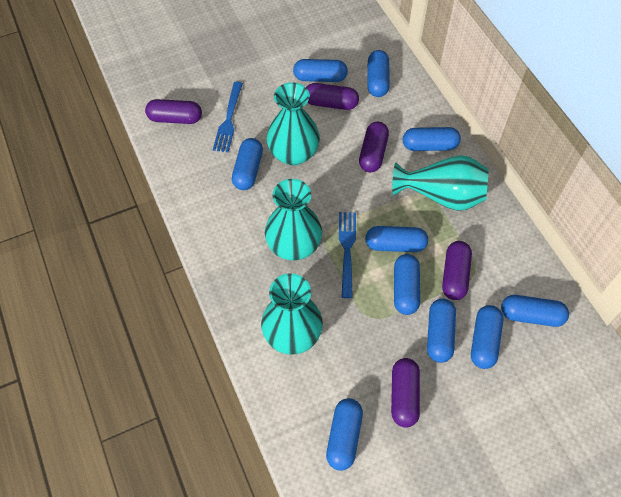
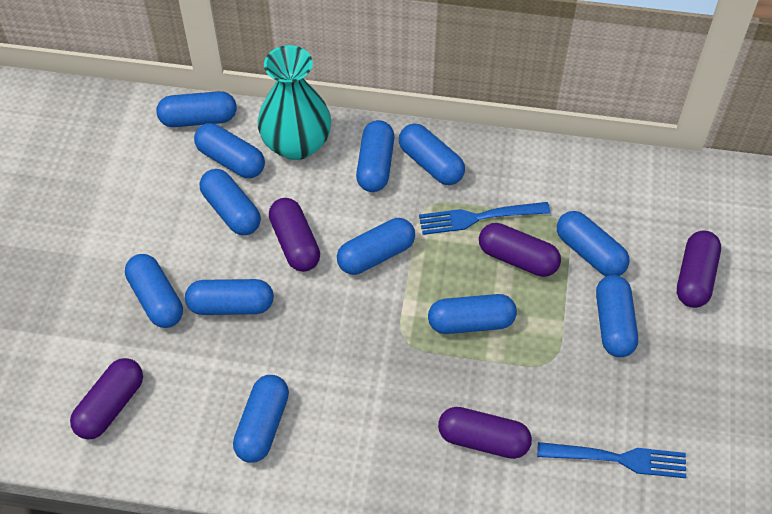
blue capsule: [232,138,263,190] [293,59,348,82] [326,398,363,471] [365,226,428,252] [367,50,390,97] [394,254,420,315] [403,127,461,151] [427,299,456,363] [471,305,503,369] [501,295,569,327] = 10 -> [125,254,183,328] [156,91,237,127] [185,279,274,315] [194,123,265,178] [200,169,261,235] [233,375,289,463] [337,218,415,275] [356,120,394,192] [399,123,465,185] [428,294,517,334] [557,211,630,276] [596,275,638,357] = 12
turquoise vase: [261,273,323,355] [265,179,322,261] [267,82,320,165] [392,155,489,211] = 4 -> [257,45,331,160] = 1

